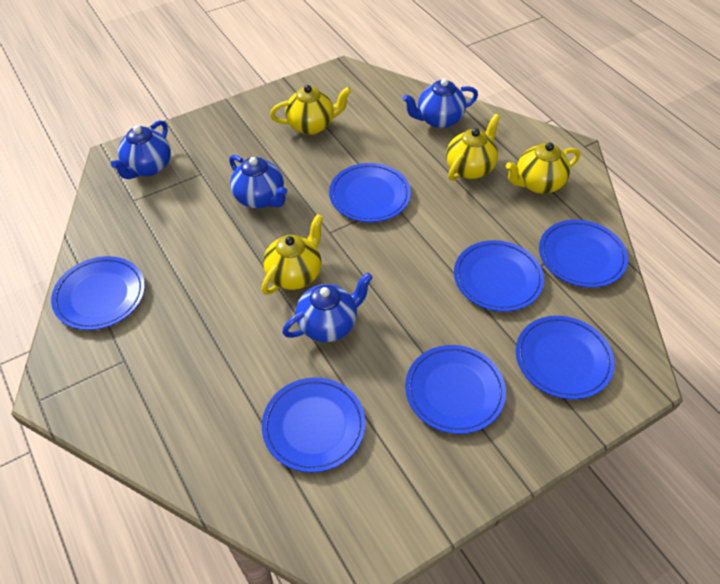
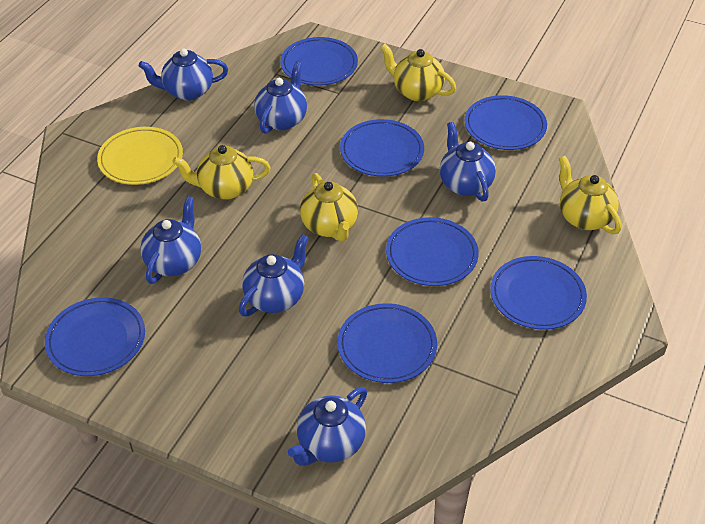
blue teapot: [111,120,171,179] [229,155,288,208] [282,273,373,342] [403,78,478,128] = 4 -> [139,48,228,101] [140,196,201,284] [239,234,309,316] [254,61,307,134] [288,387,367,466] [440,122,496,202] = 6
yellow plate: none = 0 -> [97,127,183,185] = 1

